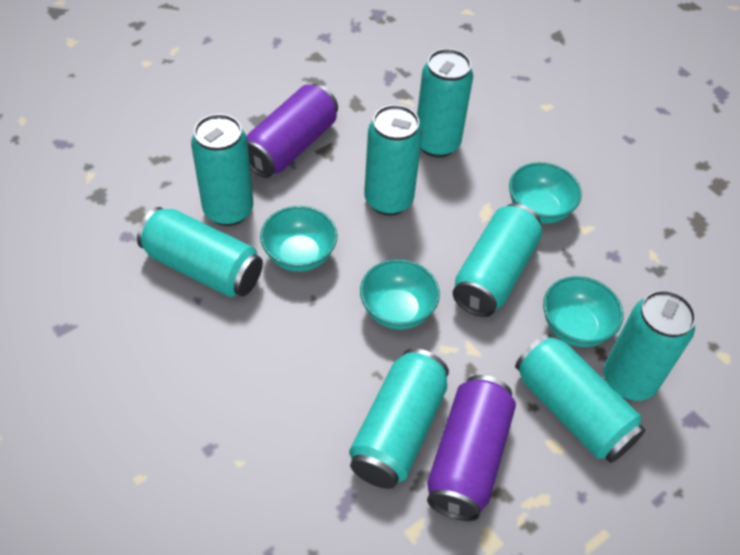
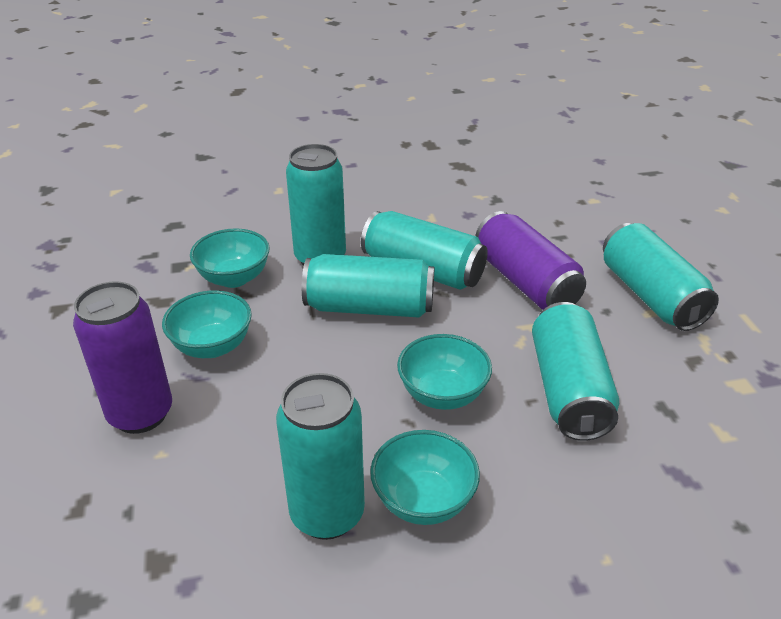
turquoise can: [137,207,263,297] [191,114,253,226] [349,348,449,489] [364,105,422,215] [417,49,473,157] [453,204,542,317] [515,334,645,463] [603,290,696,401] = 8 -> [276,373,365,540] [286,144,346,266] [302,254,434,318] [361,211,488,290] [532,302,619,441] [603,223,719,331] = 6

